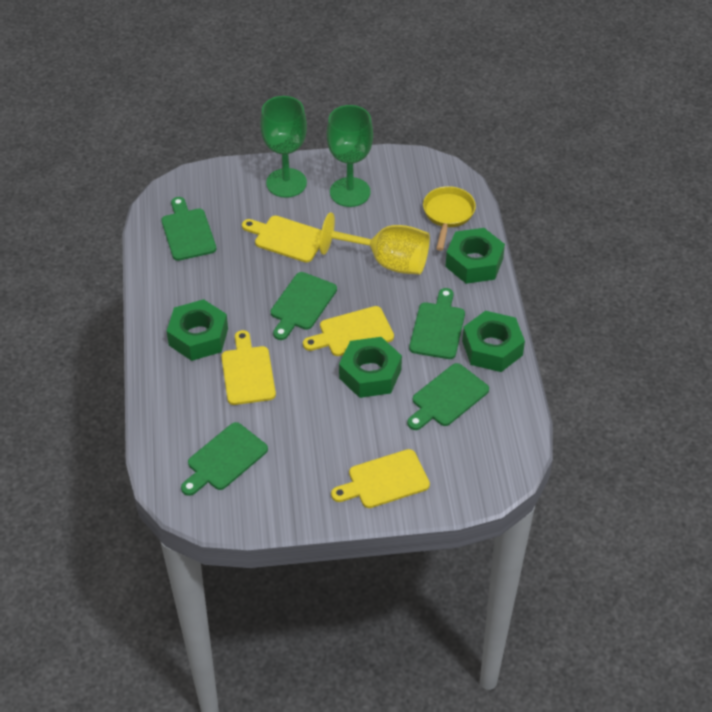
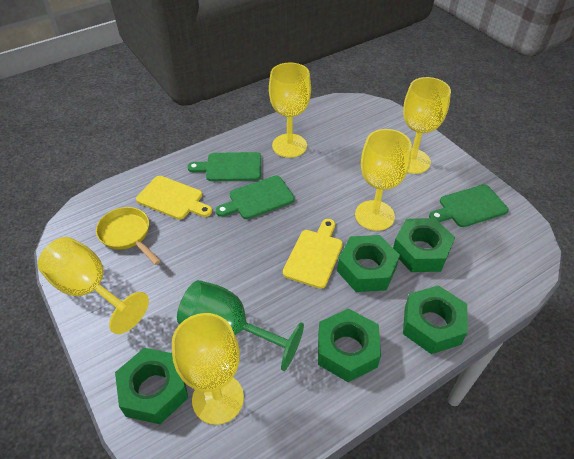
green cutting board: [161,197,216,261] [181,422,268,496] [271,272,337,340] [407,363,489,430] [409,288,465,359] = 5 -> [187,152,261,181] [216,176,295,219] [429,185,508,227] = 3
green goblet: [260,96,307,198] [327,105,373,207] = 2 -> [177,280,304,371] = 1
green nut: [167,299,228,361] [339,337,402,398] [446,228,505,284] [462,311,525,372] = 4 -> [115,348,188,424] [318,308,381,382] [337,235,400,292] [393,218,455,272] [403,285,468,354] = 5
yellow cutting board: [221,330,276,405] [242,216,322,263] [303,306,394,356] [331,449,430,508] = 4 -> [136,176,212,219] [283,219,343,289] = 2
yellow goblet: [320,212,430,275] = 1 -> [38,237,149,334] [172,313,244,425] [269,62,311,158] [355,129,412,231] [403,77,451,174] = 5

